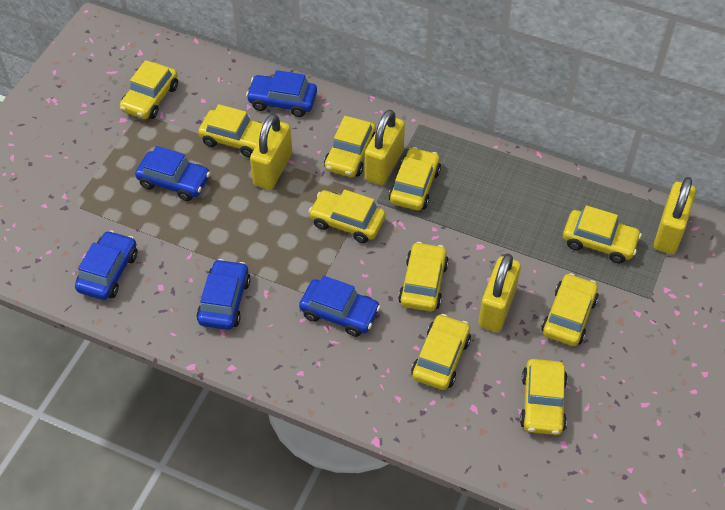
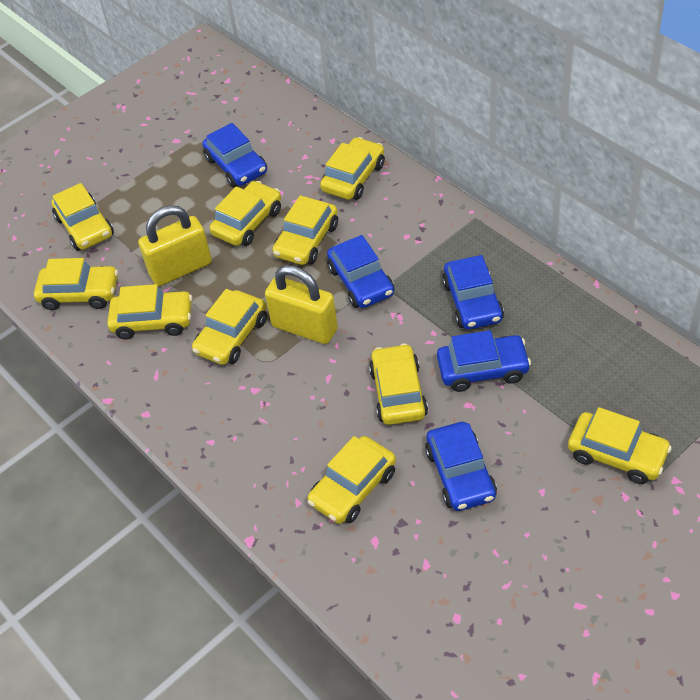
yellow padlock: [250,114,292,190] [365,110,405,185] [478,254,521,332] [654,177,696,254] = 4 -> [138,205,212,286] [265,265,338,344] = 2

